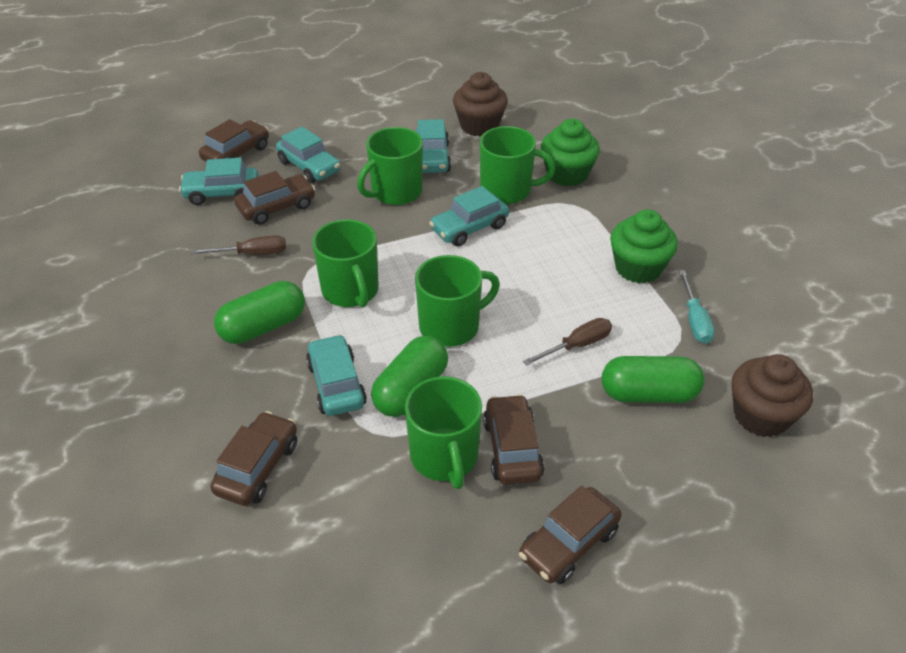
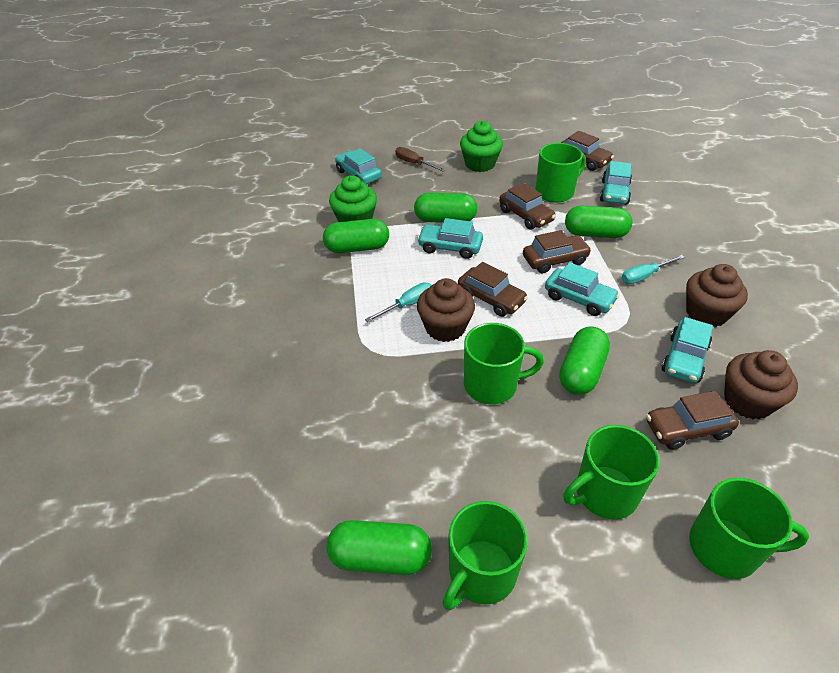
brown cupcake: [453,72,508,136] [732,354,813,437] = 2 -> [417,278,475,342] [686,264,748,327] [724,350,798,419] = 3
brown screwdriver: [191,235,286,255] [523,318,612,366] = 2 -> [395,147,445,171] = 1
green capsule: [214,281,305,344] [371,336,448,417] [602,356,705,403] = 3 -> [323,219,389,253] [326,520,432,575] [414,193,477,223] [559,326,610,395] [565,206,632,238] = 5
turquoise screwdriver: [679,270,715,344] = 1 -> [365,282,432,322] [622,255,685,284] = 2

